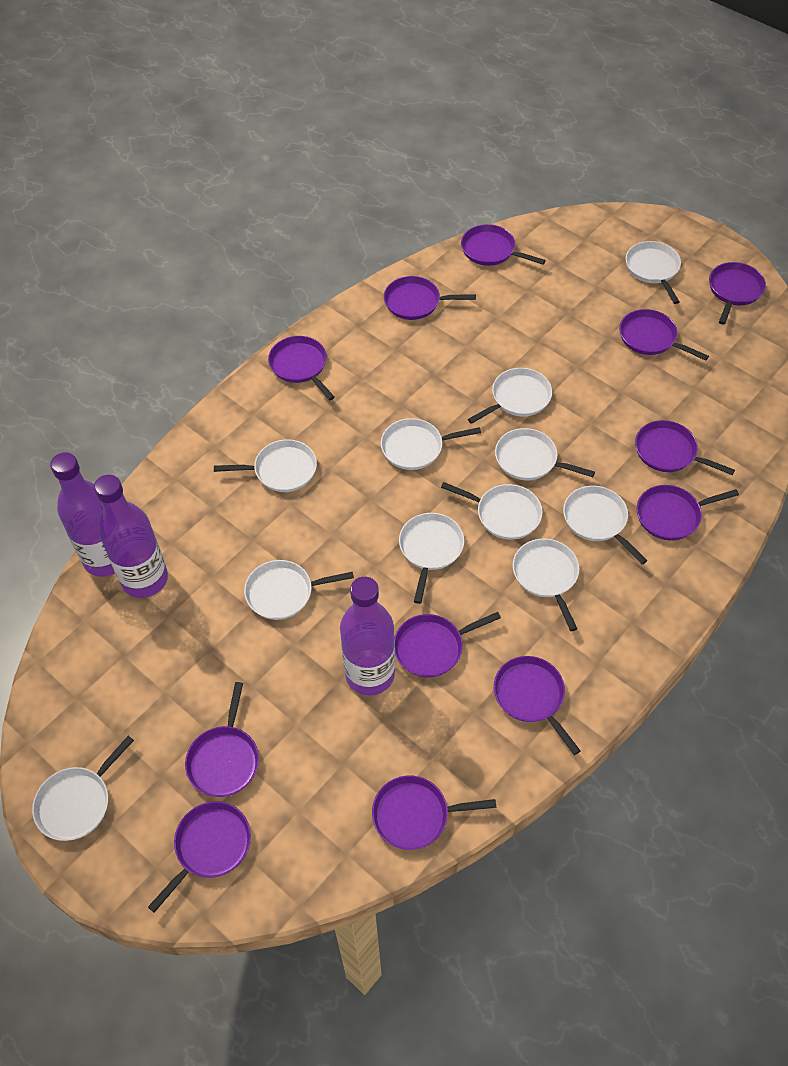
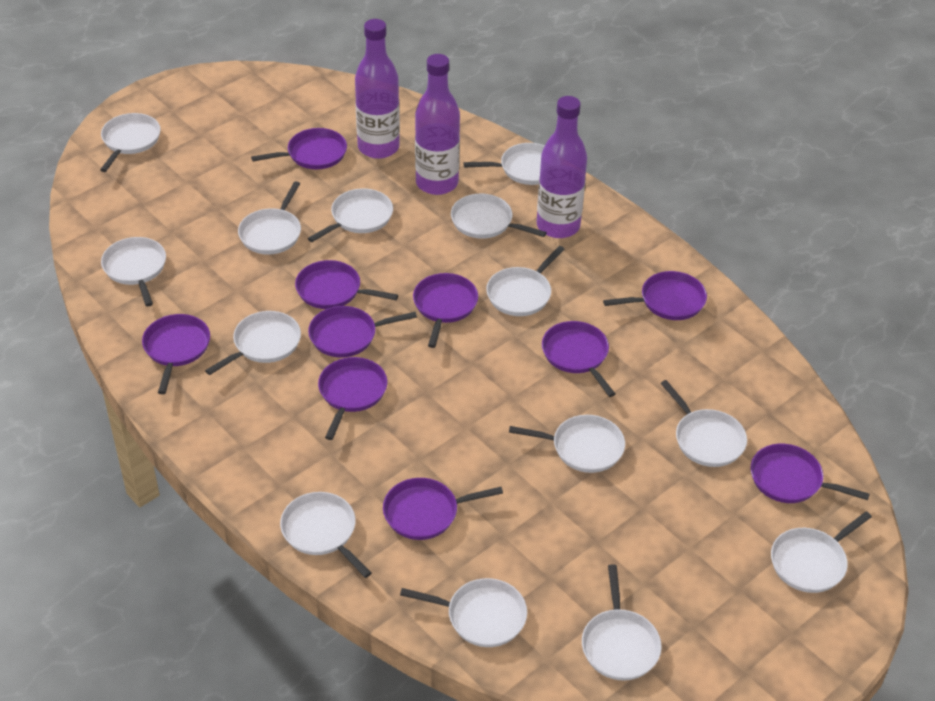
purple pan: [148,801,251,913] [185,682,259,797] [268,336,335,400] [372,776,496,850] [384,276,476,320] [394,612,501,678] [461,224,546,266] [494,656,581,755] [619,309,709,361] [635,420,735,475] [637,485,739,540] [709,262,766,325] = 12 -> [142,314,210,394] [251,128,347,169] [295,260,398,309] [308,306,417,357] [318,357,387,440] [383,478,503,540] [413,273,478,348] [542,321,615,397] [603,271,707,320] [751,444,870,503] = 10
white pan: [32,736,134,841] [214,439,317,492] [244,560,354,620] [381,418,481,470] [399,513,464,604] [441,482,542,540] [468,368,552,424] [495,428,595,480] [513,539,579,631] [563,486,648,564] [626,241,681,304] = 11 -> [100,113,161,172] [101,237,166,307] [205,311,301,375] [238,181,301,255] [280,492,372,578] [308,189,393,242] [400,578,527,647] [451,193,547,239] [464,143,545,185] [486,246,565,316] [509,415,625,473] [582,564,662,681] [660,380,747,467] [771,511,872,593] = 14

